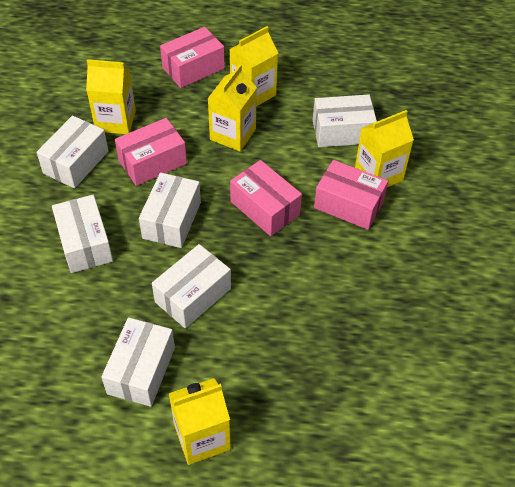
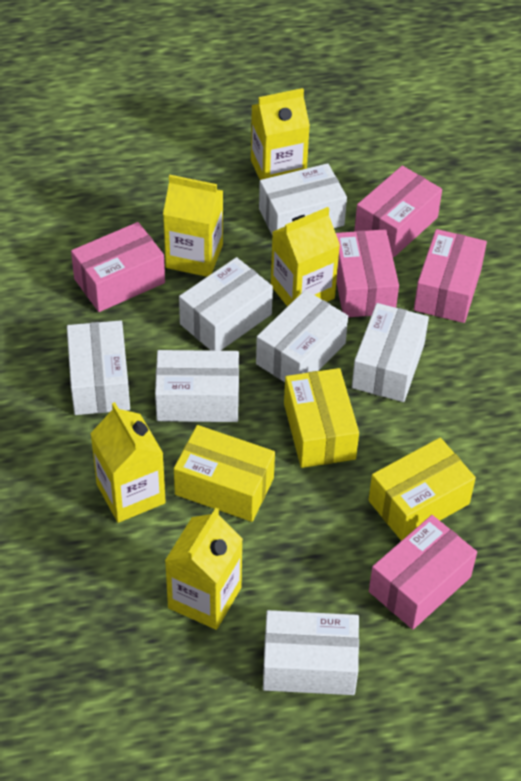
pink box: [115,118,187,186] [160,27,225,88] [230,160,302,236] [314,160,388,230] = 4 -> [71,222,165,312] [336,229,399,317] [354,166,442,257] [369,515,477,630] [414,229,487,323] = 5
white box: [36,115,108,189] [52,195,113,273] [101,317,175,407] [139,173,201,248] [152,244,231,328] [313,95,377,147] = 6 -> [67,320,130,415] [155,350,239,422] [179,257,273,351] [256,290,348,382] [259,163,347,234] [263,610,359,695] [352,303,429,402] = 7
yellow box: none = 0 -> [174,425,275,522] [284,368,359,468] [369,438,476,541] = 3

